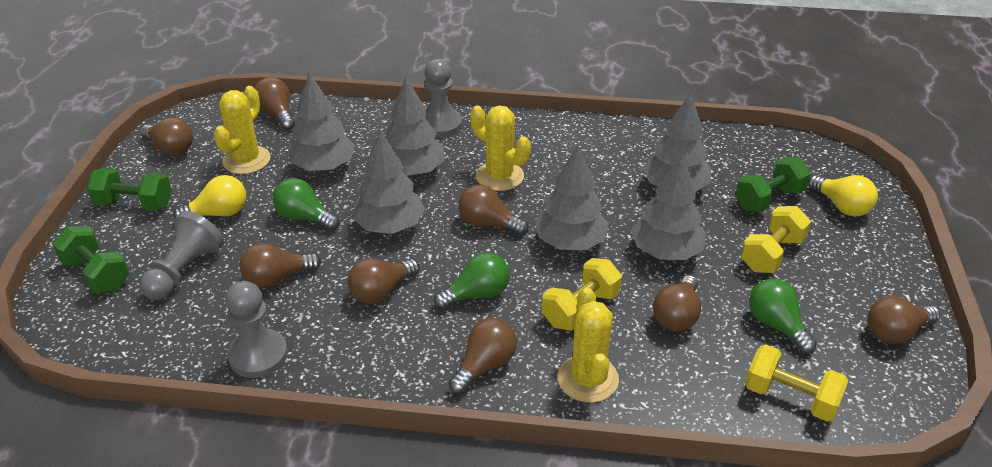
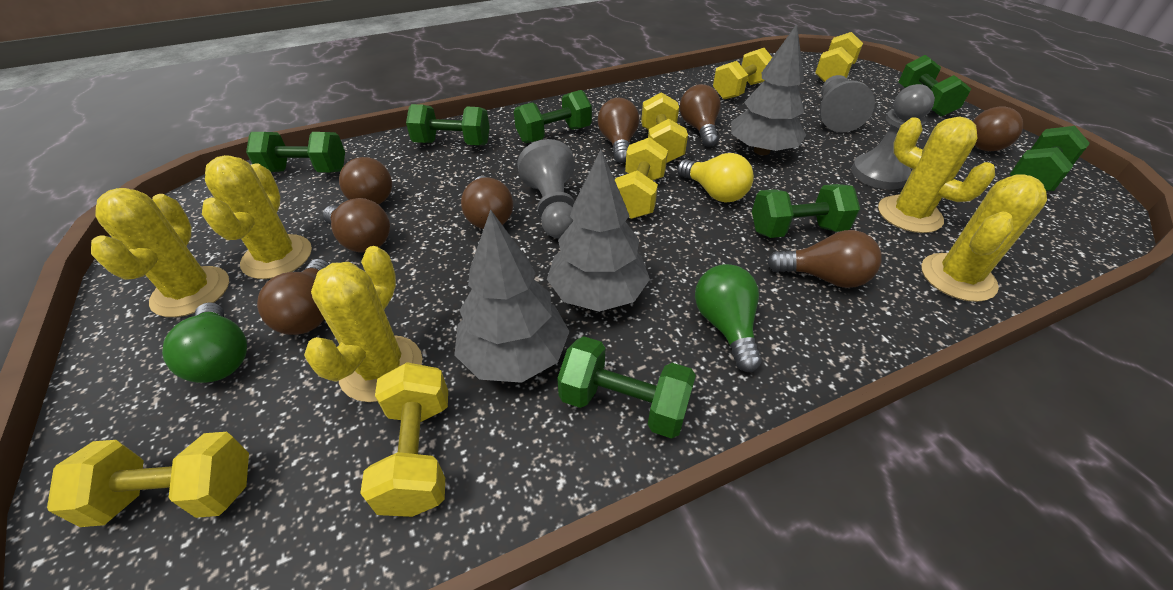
green dumbbell: [52,226,130,293] [87,168,172,211] [735,157,811,212] = 3 -> [246,132,345,172] [406,104,490,145] [514,90,592,143] [557,336,696,439] [752,184,860,238] [899,55,971,116] [1009,126,1090,191] = 7
green light bulb: [273,178,340,231] [434,252,510,310] [749,279,817,354] = 3 -> [162,302,247,383] [695,264,762,372] = 2
grey tree: [288,73,355,171] [352,130,425,234] [385,77,445,176] [535,145,609,250] [631,154,706,260] [643,93,711,191] = 6 -> [454,209,570,383] [547,150,650,312] [731,24,806,155] = 3
yellow cactus: [213,86,271,174] [470,105,531,191] [557,288,619,403] = 3 -> [91,188,229,317] [202,155,312,279] [304,246,422,402] [878,116,995,233] [921,175,1047,302] = 5
yellow dumbbell: [542,258,622,331] [741,206,811,273] [745,344,848,422] = 3 -> [47,432,249,527] [360,362,448,517] [615,137,668,219] [641,92,688,163] [713,48,772,99] [815,32,863,82] = 6
yellow light bulb: [173,175,246,219] [808,175,878,216] = 2 -> [677,153,754,203] = 1

